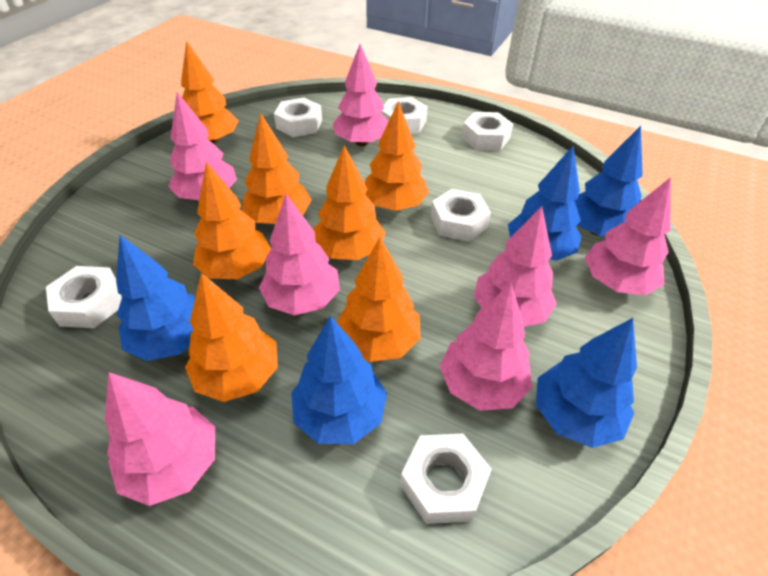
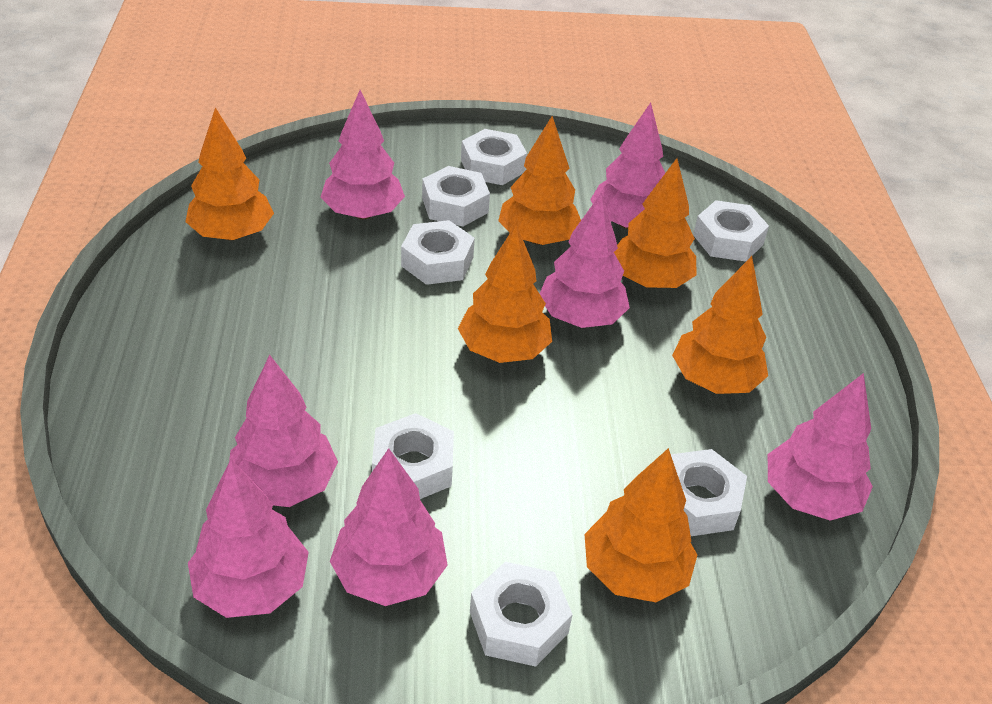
blue tree: [116,235,195,361] [291,316,387,444] [508,146,582,261] [536,318,637,448] [574,126,643,236] = 5 -> none = 0
orange tree: [181,41,239,144] [185,273,278,402] [193,162,271,279] [242,113,312,224] [313,145,386,260] [337,237,421,362] [365,101,429,211] = 7 -> [185,107,274,241] [458,224,552,363] [498,116,581,245] [585,448,698,602] [614,158,697,288] [672,256,768,394] = 6
white nut: [46,266,122,328] [274,98,322,137] [381,97,428,134] [400,433,492,524] [431,189,491,242] [462,112,513,151] = 6 -> [372,413,454,499] [401,220,475,285] [422,166,490,226] [461,129,527,185] [470,562,573,667] [671,449,747,536] [693,200,769,262] = 7

